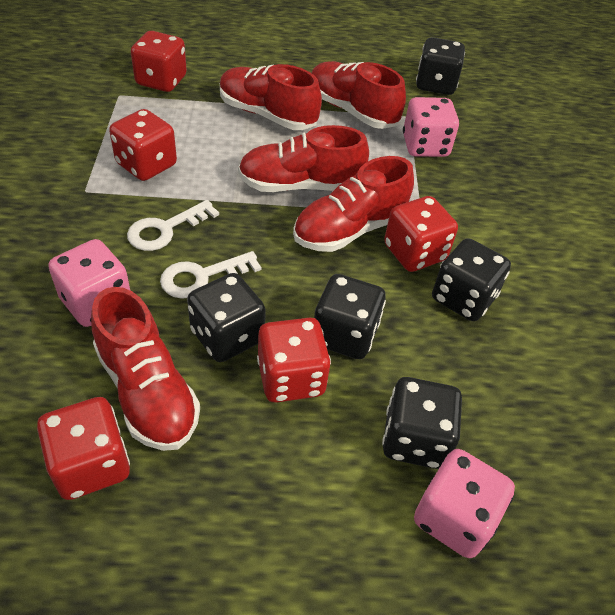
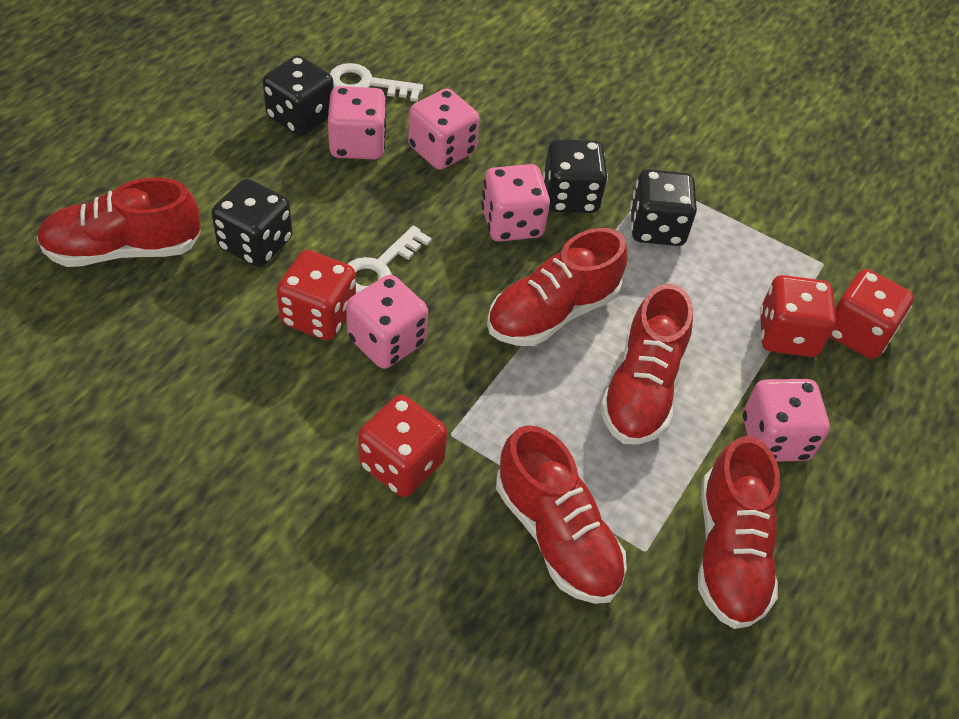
black dice: [187,273,266,362] [314,274,386,359] [382,377,462,469] [416,37,465,95] [432,238,511,321] = 5 -> [212,179,292,267] [263,55,334,136] [543,139,608,213] [630,169,697,246] = 4
pink dice: [48,239,131,327] [403,97,459,157] [414,449,515,558] = 3 -> [328,86,387,159] [346,275,428,369] [408,88,479,170] [481,164,550,242] [743,379,830,462] = 5
red dice: [37,397,130,500] [109,109,177,181] [131,31,187,92] [257,318,331,403] [384,196,458,272] = 5 -> [276,250,356,340] [358,395,447,497] [760,275,836,357] [830,269,914,359] = 4

